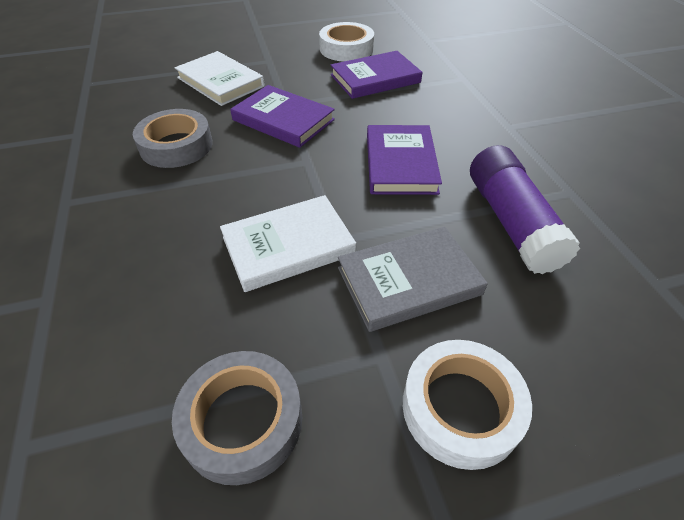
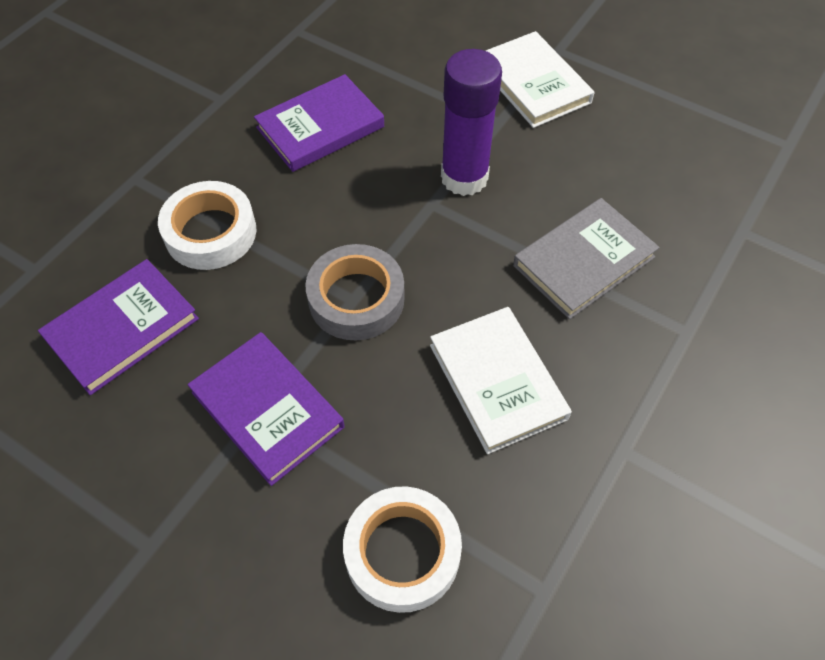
grey tape: [133,109,213,168] [172,351,302,485] = 2 -> [305,244,405,340] = 1

